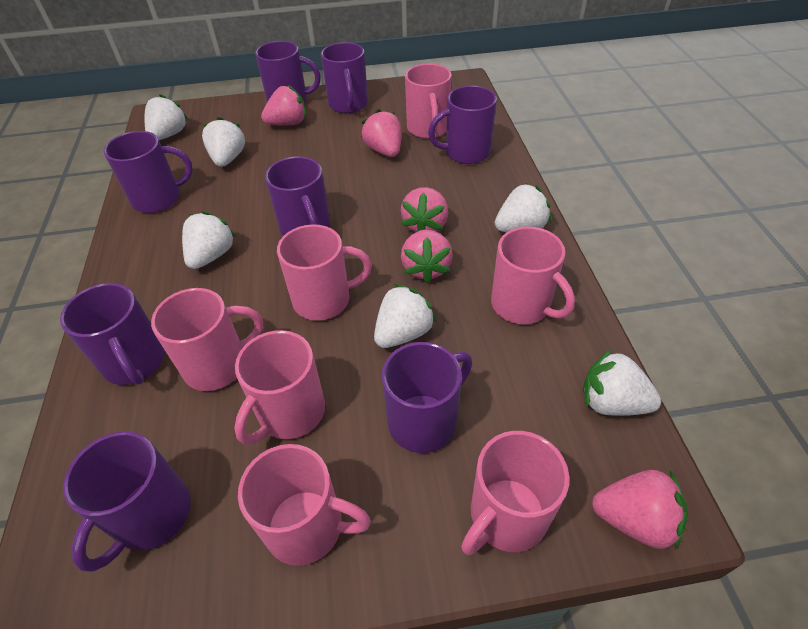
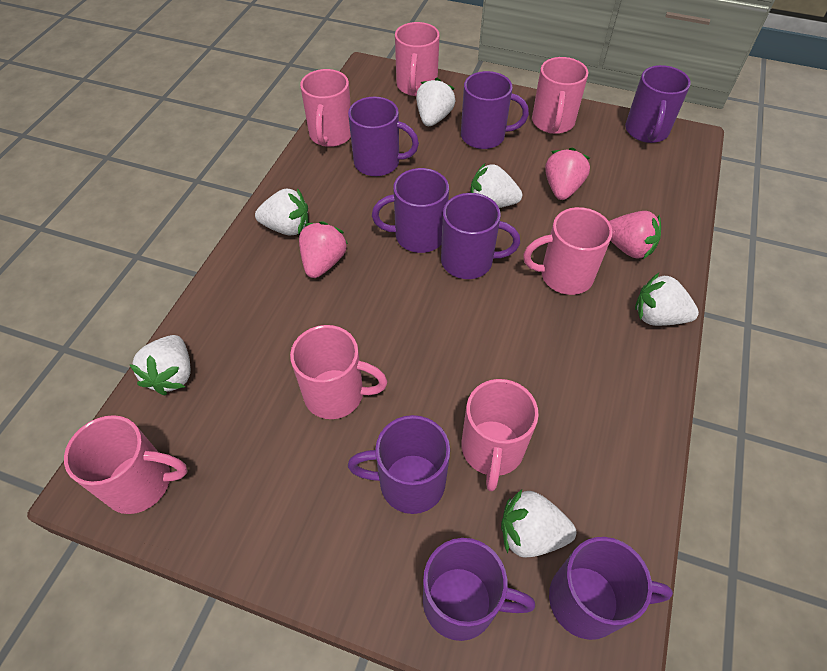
pink strawberry: [261,85,306,126] [361,109,401,157] [401,187,448,232] [401,230,453,283] [592,470,688,550] = 5 -> [299,221,348,278] [545,147,590,200] [609,211,661,259] = 3

